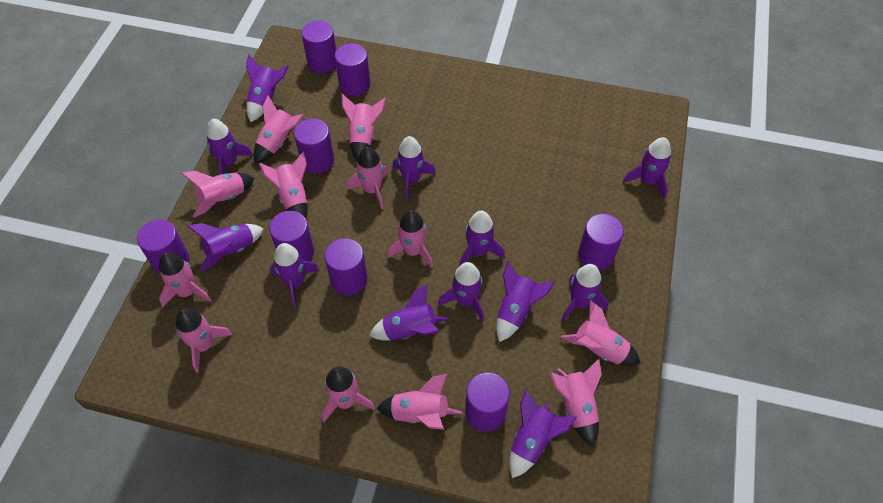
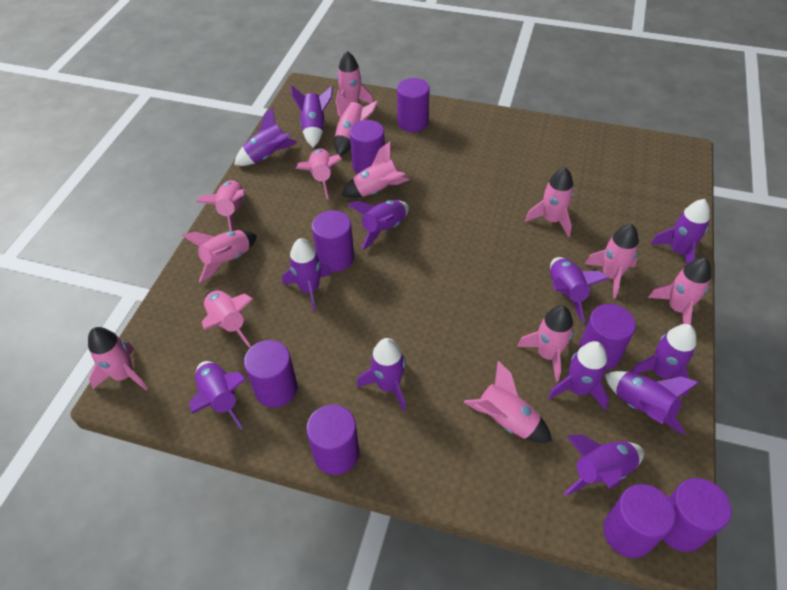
pink rocket: [159,252,212,308] [176,308,232,373] [181,171,254,218] [254,95,304,164] [259,151,308,218] [322,366,375,423] [342,94,386,160] [347,147,389,209] [377,374,462,430] [387,210,433,268] [549,359,602,447] [561,300,641,366] = 12 -> [88,327,148,390] [182,230,257,282] [196,180,245,231] [202,290,253,347] [296,149,342,199] [335,90,378,156] [337,51,373,116] [342,141,410,198] [464,361,552,443] [517,305,574,382] [525,167,574,237] [585,224,639,299] [648,258,711,325] = 13

